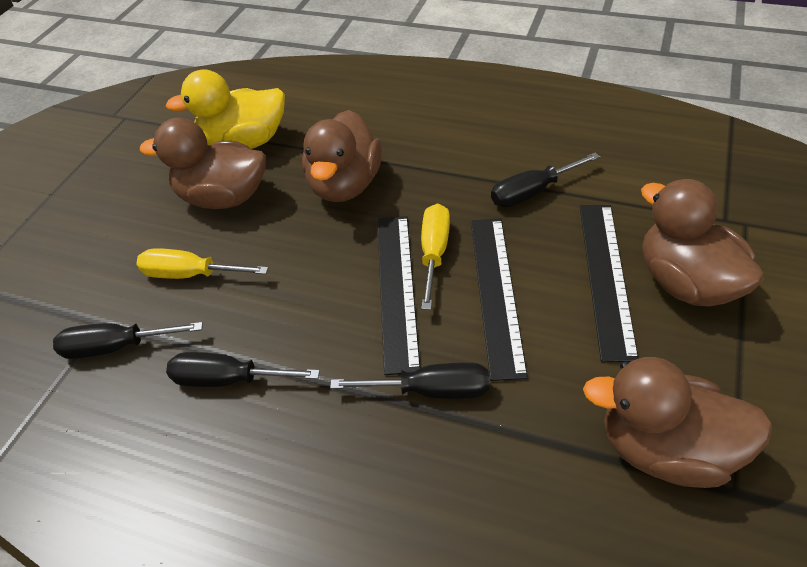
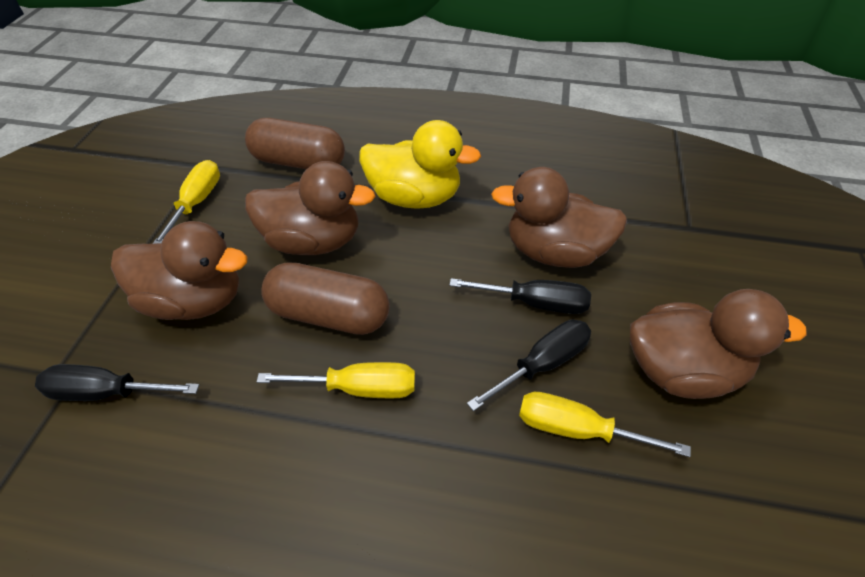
black ruler: [377,216,420,375] [471,218,528,381] [580,205,639,362] = 3 -> none = 0
black screwdriver: [53,322,203,359] [166,352,320,387] [330,362,489,399] [491,152,600,207] = 4 -> [35,364,199,401] [449,278,591,314] [467,320,591,411] = 3
brown capsule: none = 0 -> [245,118,345,169] [261,263,390,335] = 2
yellow screwdriver: [136,248,268,279] [421,203,450,310] = 2 -> [153,160,220,244] [256,362,415,399] [519,392,691,457] = 3

